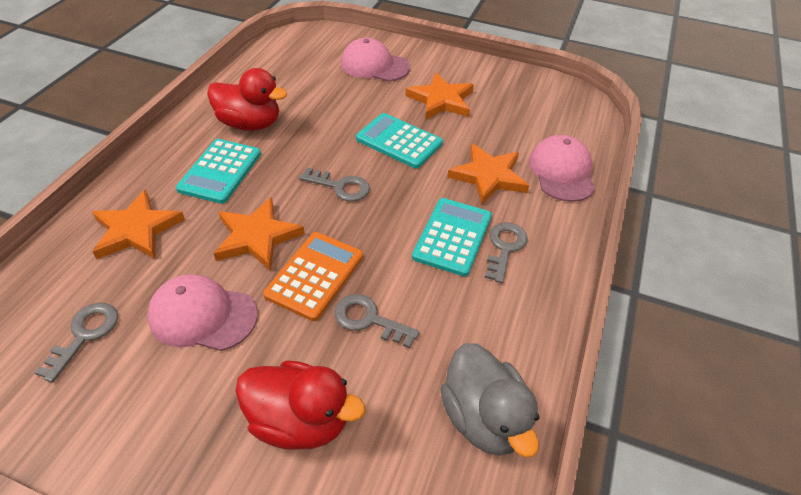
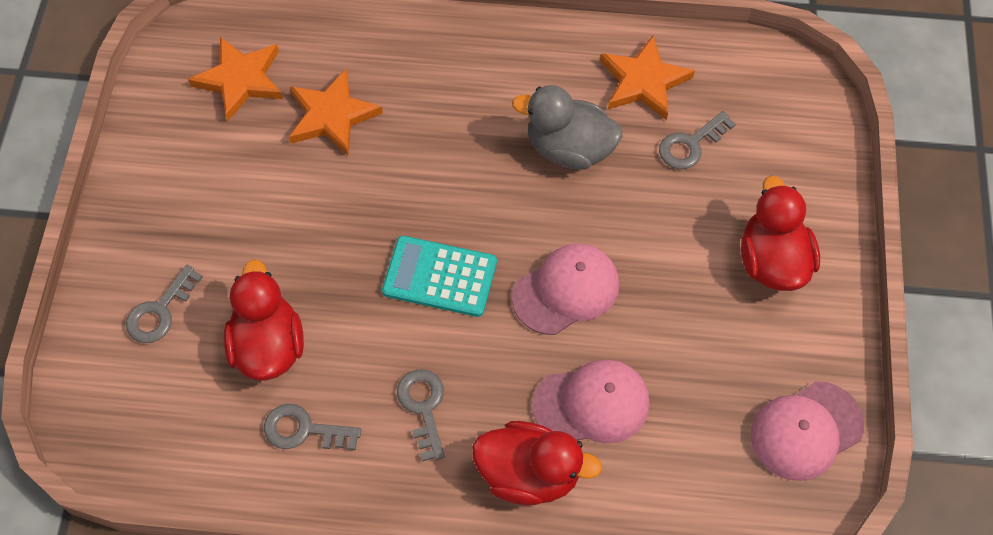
orange calculator: [263,232,363,321] = 1 -> none = 0
orange star: [92,190,185,259] [213,197,305,271] [405,72,474,120] [447,144,529,205] = 4 -> [188,37,283,121] [289,69,383,156] [600,35,695,120] = 3
red duck: [207,68,287,131] [235,361,365,450] = 2 -> [224,259,304,380] [472,421,602,505] [741,176,820,291] = 3
turquoise calculator: [176,139,261,204] [356,113,443,168] [412,198,492,277] = 3 -> [382,236,497,317] = 1

